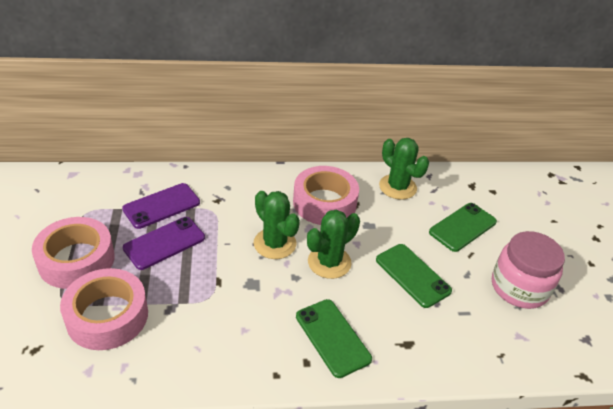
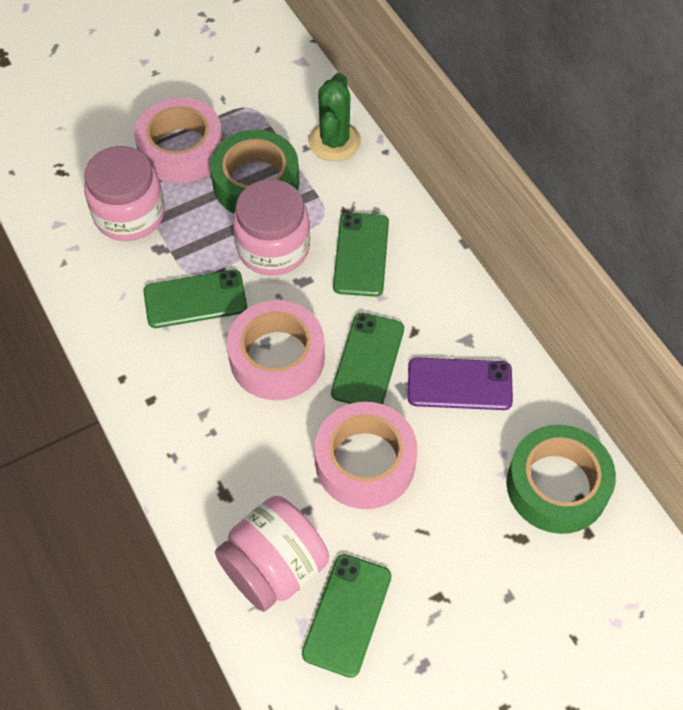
green cactus: [254,191,300,259] [307,210,360,279] [379,138,429,200] = 3 -> [308,73,361,161] = 1
green phone: [296,299,372,378] [376,244,452,308] [429,203,497,252] = 3 -> [143,270,247,328] [302,554,392,678] [331,313,404,404] [333,212,389,297] = 4
green tape: none = 0 -> [210,130,300,213] [507,425,616,534] = 2
pink jar: [492,231,565,309] = 1 -> [84,146,165,241] [215,496,329,612] [233,179,310,275] = 3
purple phone: [122,183,200,229] [123,217,205,270] = 2 -> [408,357,513,410] = 1

